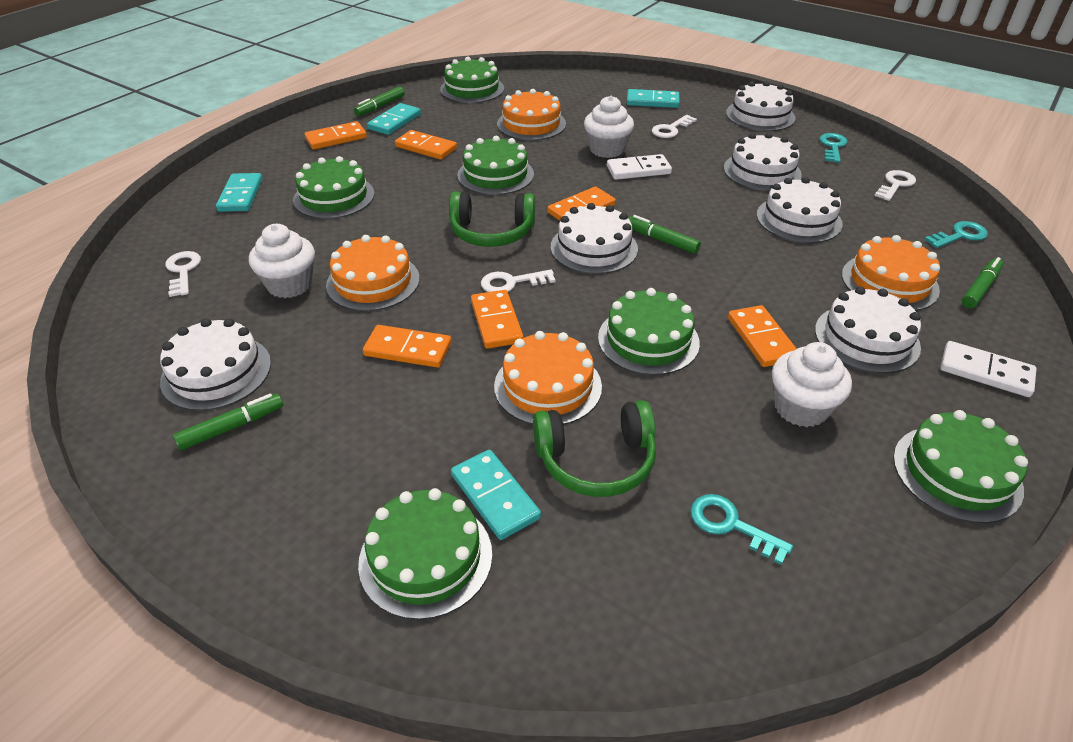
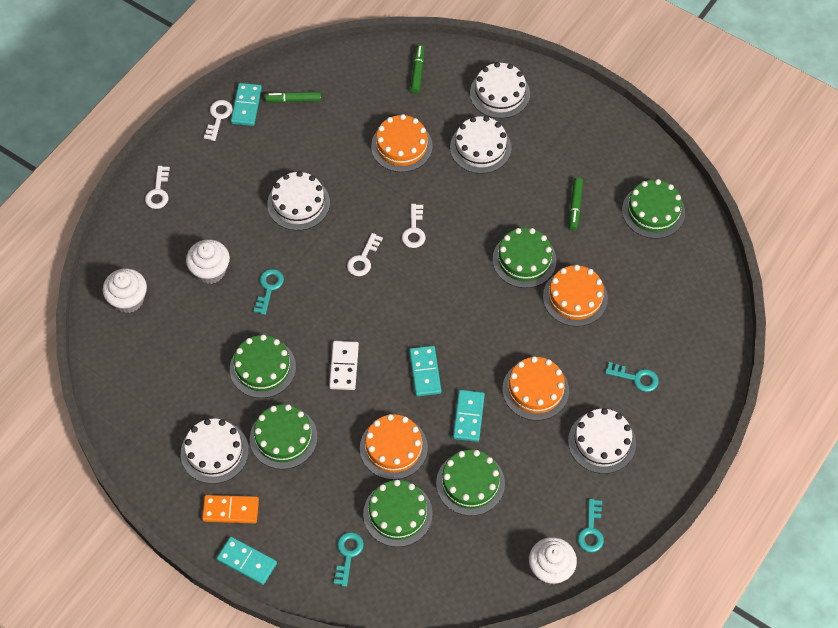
green headphones: [449,191,535,247] [533,400,656,497] = 2 -> none = 0
green marker: [173,393,283,450] [354,86,405,116] [628,215,701,254] [962,257,1003,308] = 4 -> [265,92,321,103] [410,45,424,94] [569,178,583,230] = 3
orange domino: [305,121,367,149] [363,325,452,368] [395,130,457,160] [471,290,524,349] [548,187,616,221] [728,305,797,367] = 6 -> [202,495,259,523] = 1
turquoise key: [690,494,793,565] [819,133,847,163] [924,221,988,248] = 3 -> [254,269,284,315] [334,532,364,587] [578,499,604,552] [605,362,659,392] = 4
white cake: [160,318,271,411] [551,203,638,274] [724,133,802,191] [726,81,795,131] [756,177,843,243] [815,287,921,374] = 6 -> [181,419,249,484] [267,171,330,231] [450,116,511,174] [470,62,530,119] [568,408,636,474] = 5
white domino: [607,154,672,180] [940,341,1037,397] = 2 -> [329,341,359,390] = 1

